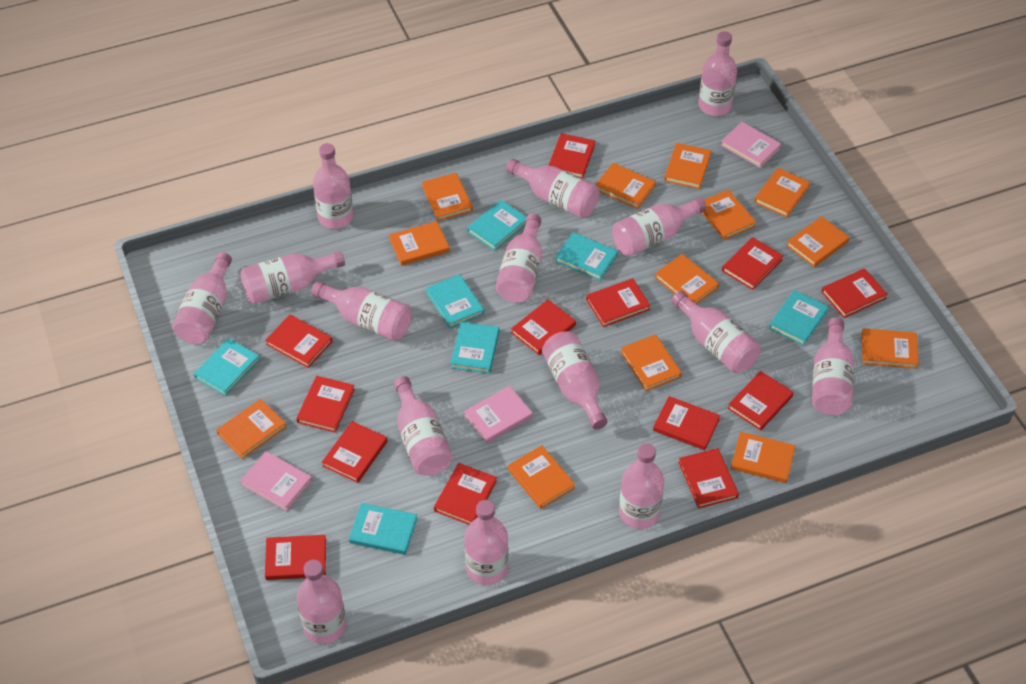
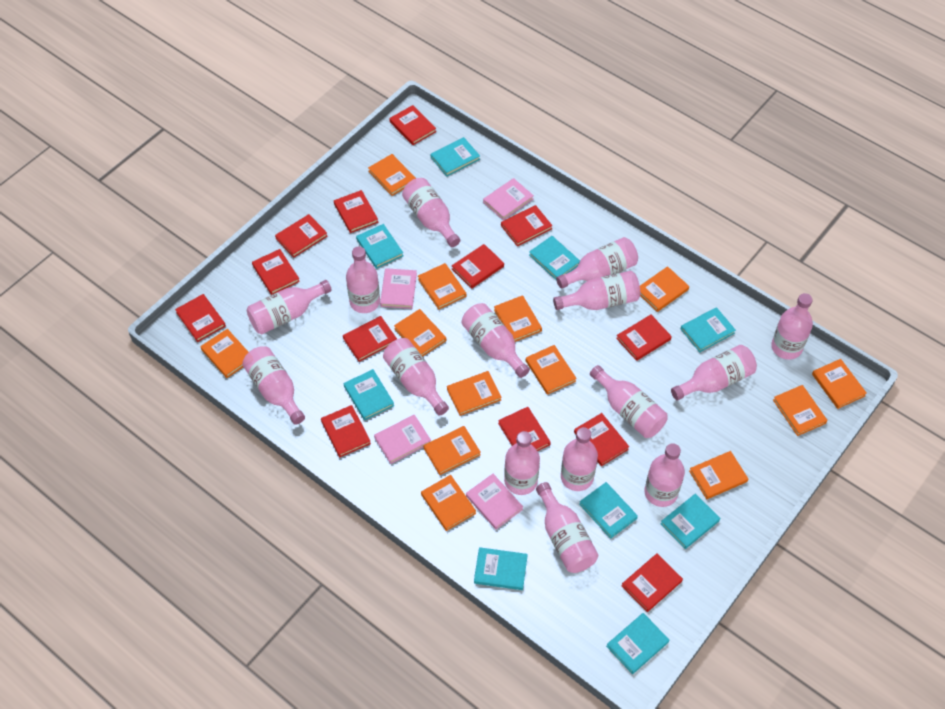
pink book: [240,451,312,511] [464,386,533,443] [721,122,781,168] = 3 -> [374,415,431,464] [380,268,417,309] [466,474,523,529] [483,178,534,220] = 4
turquoise book: [194,338,260,396] [349,503,417,555] [426,274,484,328] [450,322,499,373] [467,200,527,251] [555,232,618,281] [769,290,829,346] = 7 -> [344,369,394,420] [356,224,404,269] [431,137,480,176] [474,547,528,590] [529,236,580,280] [579,482,638,539] [606,613,669,674] [660,493,720,549] [681,307,736,352] = 9

